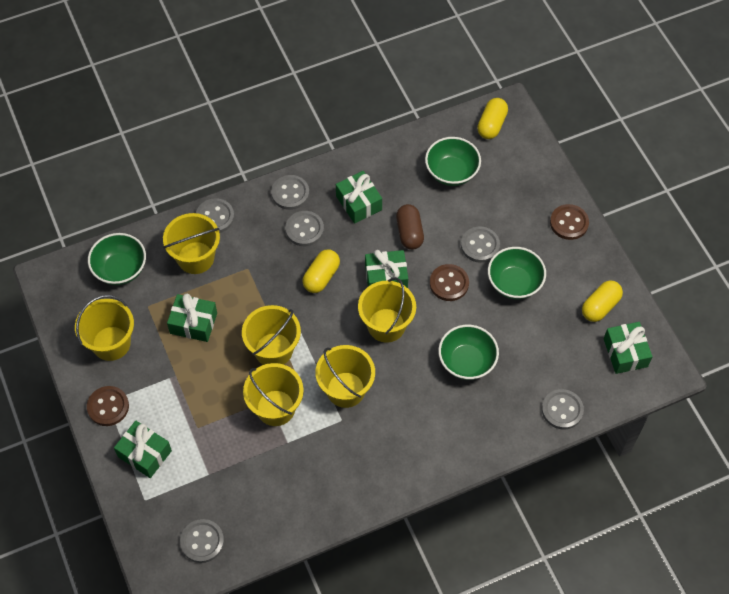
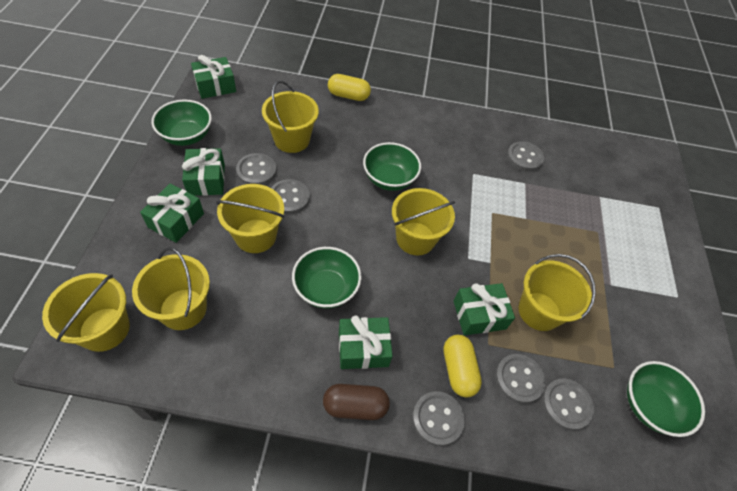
brown button: [87,386,129,426] [430,264,469,301] [550,204,589,240] = 3 -> none = 0
yellow capsule: [302,249,340,293] [477,98,508,139] [582,280,623,322] = 3 -> [328,74,371,101] [443,335,482,398] = 2

